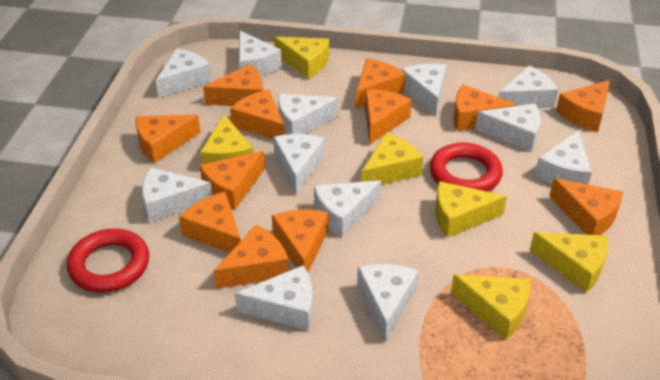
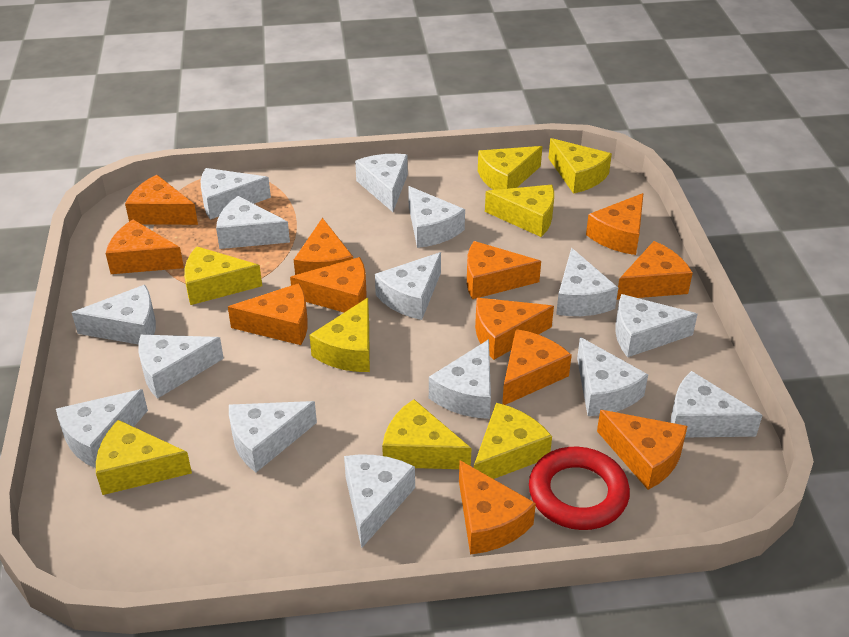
red ring: [67,228,149,293] [430,143,503,192] = 2 -> [529,447,630,530] = 1
white cheese: [142,167,212,222] [156,48,212,98] [235,265,313,331] [239,30,282,76] [273,134,325,194] [278,94,339,135] [314,180,381,237] [357,264,419,342] [401,64,446,116] [475,103,540,152] [498,65,558,108] [535,130,592,185] = 12 -> [56,389,148,468] [72,285,156,344] [138,335,224,399] [201,168,271,220] [216,196,290,249] [229,401,317,473] [344,455,415,548] [355,154,408,212] [375,252,441,320] [408,186,465,248] [429,339,491,419] [556,248,618,316] [577,337,648,416] [615,294,698,357] [670,371,763,437] = 15
yellow cheese: [200,114,253,164] [274,37,329,79] [361,133,423,185] [435,181,507,238] [451,275,531,340] [530,232,608,293] = 6 -> [96,420,192,495] [184,246,262,305] [310,298,370,372] [382,399,471,469] [474,403,552,479] [478,146,542,190] [485,185,554,237] [548,138,612,194] = 8

